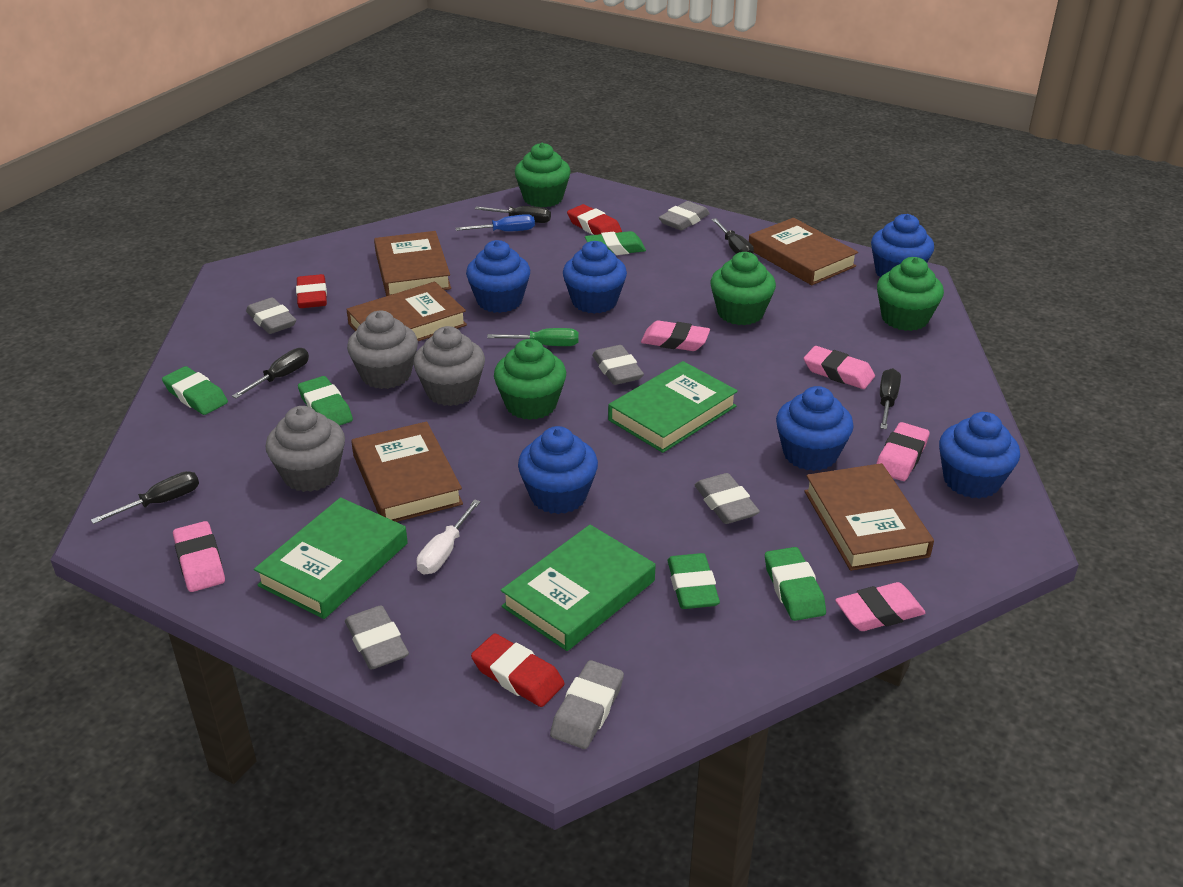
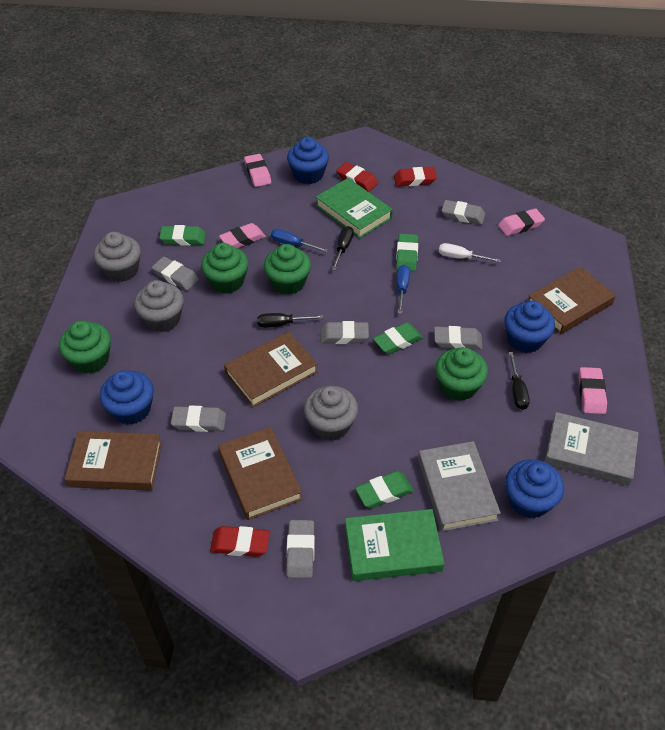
black screwdriver: [91,471,199,524] [232,348,309,398] [475,206,551,223] [711,218,754,254] [880,368,901,429] = 5 -> [257,313,324,328] [332,226,353,270] [508,352,530,410] = 3
blue cupcake: [466,240,530,313] [518,426,598,514] [563,241,627,314] [776,386,854,471] [871,214,934,278] [939,412,1020,499] = 6 -> [100,370,154,425] [287,137,329,184] [504,301,555,353] [505,460,564,518] = 4
blue screwdriver: [455,214,535,232] = 1 -> [271,229,328,252] [397,265,410,314] = 2
brown book: [346,282,467,341] [351,421,463,522] [374,231,451,296] [749,218,858,285] [804,463,934,571] = 5 -> [65,431,162,491] [218,427,303,520] [224,331,318,408] [529,267,616,334] = 4
green book: [254,497,408,619] [501,525,656,651] [608,361,738,453] = 3 -> [316,178,393,238] [345,509,444,581] = 2
green eraser: [162,366,228,415] [298,376,353,426] [585,231,646,255] [667,553,720,609] [765,547,826,621] = 5 -> [159,225,206,246] [355,471,414,508] [373,322,423,354] [396,234,418,271] = 4
green screwdriver: [487,328,579,346] = 1 -> none = 0
grey book: none = 0 -> [418,441,501,532] [545,412,639,486] = 2
pink eraser: [173,521,225,592] [641,320,710,351] [804,346,875,389] [835,582,926,631] [876,422,930,481] = 5 -> [219,223,266,248] [244,154,271,187] [498,208,545,236] [578,367,607,414] = 4

